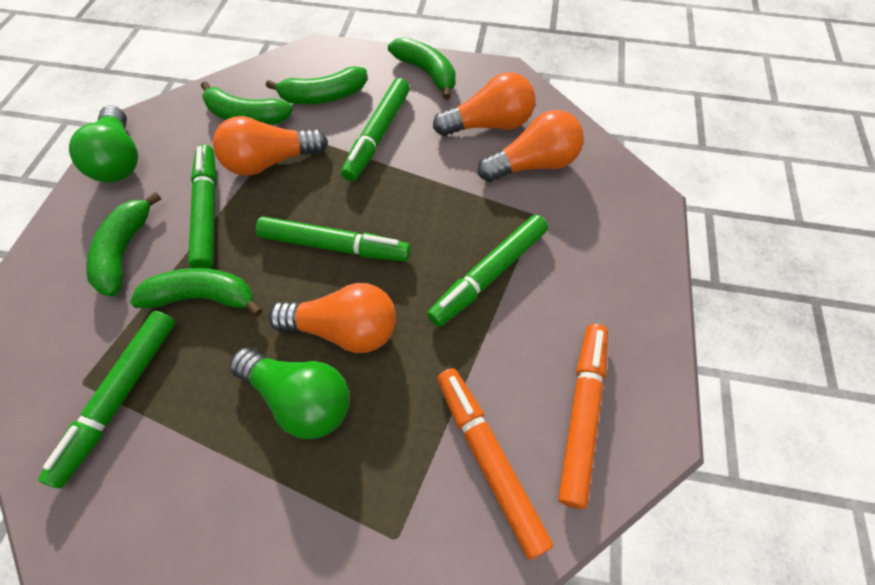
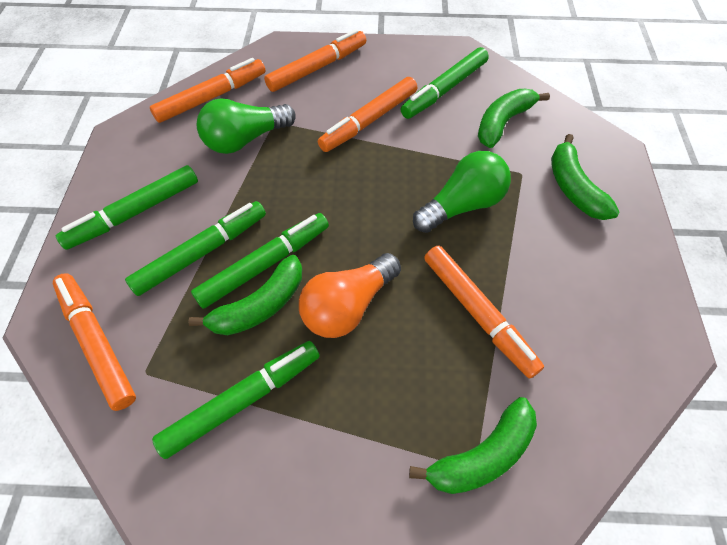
green banana: [86,192,161,296] [130,268,263,316] [201,81,293,125] [266,66,367,104] [388,37,456,100] = 5 -> [188,255,302,335] [409,397,537,494] [478,89,550,148] [551,134,619,220] = 4
orange light bulb: [213,116,328,176] [268,283,396,353] [433,72,535,136] [478,110,584,182] = 4 -> [299,253,401,338] = 1
orange marker: [437,368,553,560] [558,324,608,509] = 2 -> [53,273,136,411] [150,58,266,123] [264,29,366,92] [318,77,417,152] [424,246,544,379] = 5

